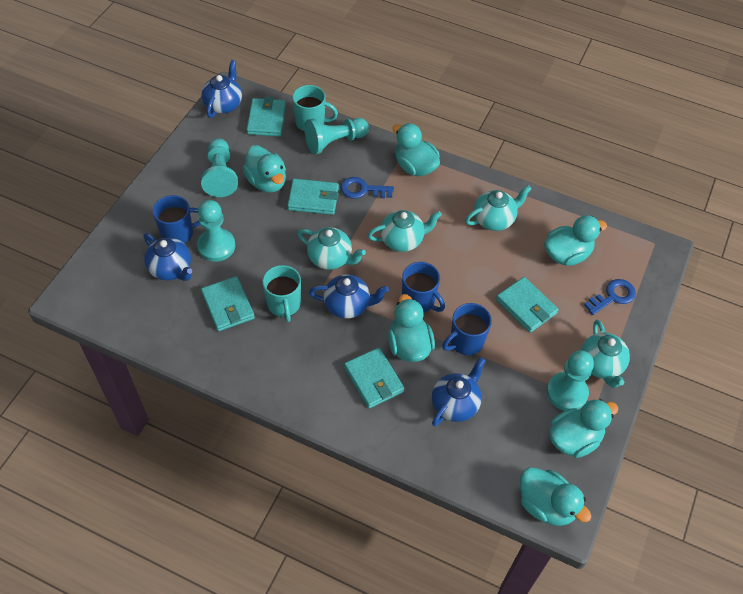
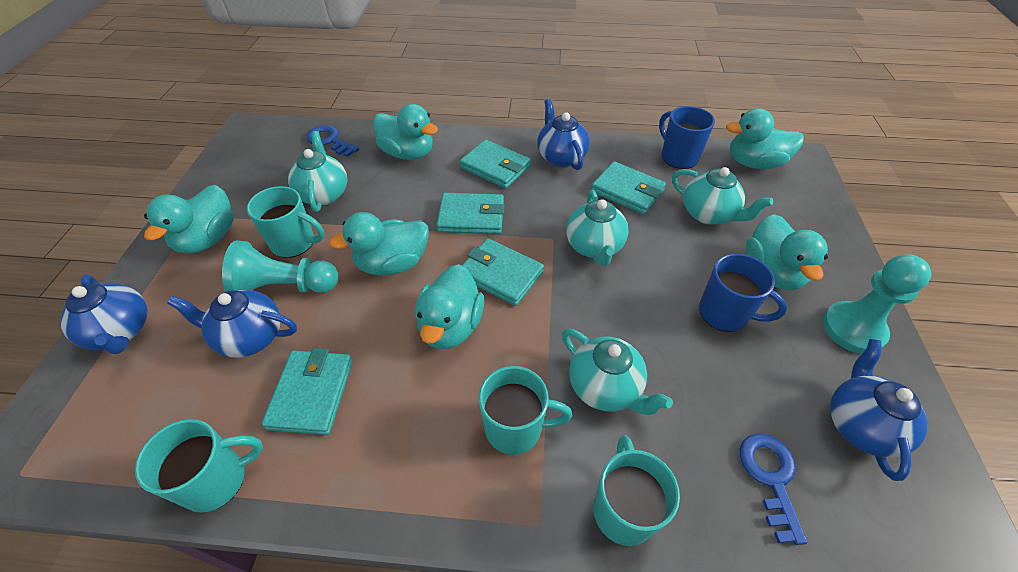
blue mug: [153,195,200,244] [402,262,445,313] [442,303,492,355] = 3 -> [659,106,715,169] [699,253,787,332] = 2
turquoise mug: [262,265,301,322] [292,85,338,132] = 2 -> [135,419,263,513] [247,186,324,258] [479,366,572,455] [593,435,680,546] = 4
turquoise pawn: [197,200,235,262] [201,138,238,197] [305,118,369,155] [547,350,594,411] = 4 -> [222,240,338,293] [822,254,931,354] = 2

